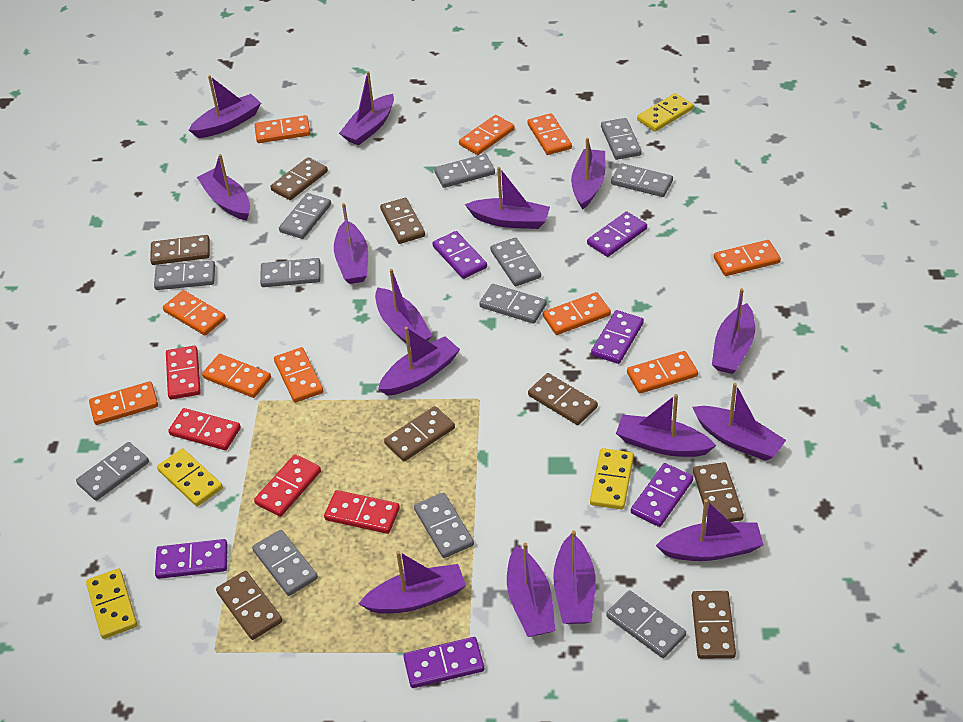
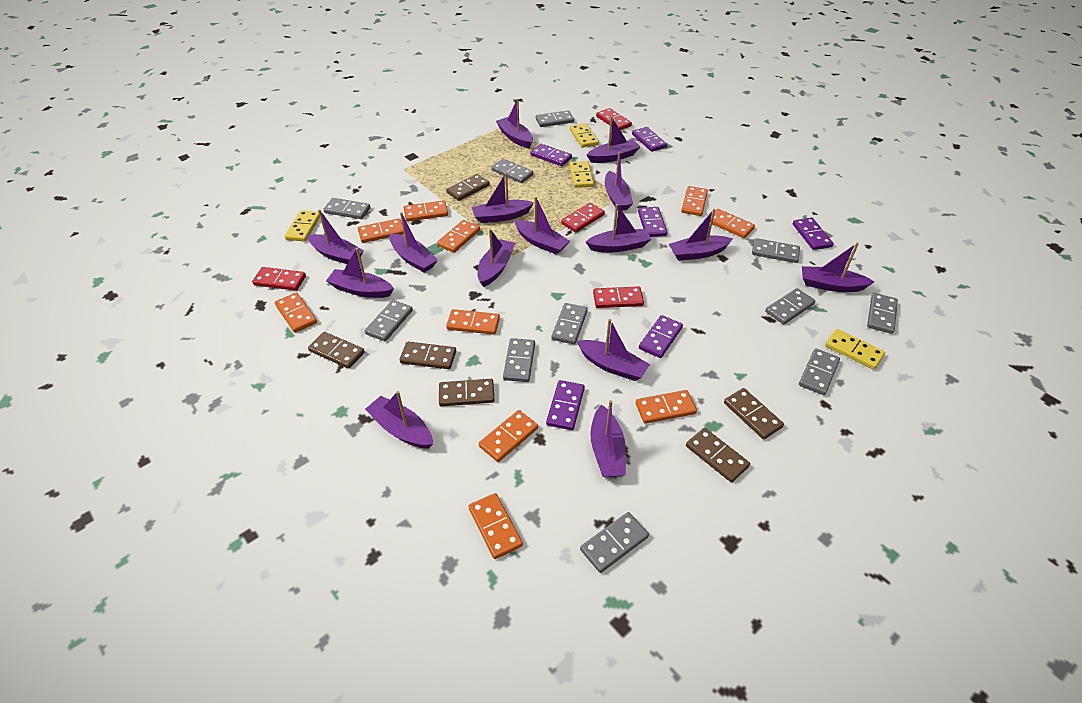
brown domino: [150,235,210,265] [216,571,282,640] [270,157,328,200] [380,198,425,244] [384,406,455,461] [528,373,598,425] [692,591,736,659] [693,462,744,522] = 8 -> [308,332,365,369] [400,342,456,369] [439,379,495,406] [446,174,490,201] [686,428,750,482] [724,388,784,439] = 6
grey domino: [76,442,149,501] [154,261,215,290] [252,530,318,596] [260,258,321,287] [279,193,331,239] [414,493,474,558] [434,154,495,188] [479,284,547,324] [490,238,541,286] [601,118,642,160] [606,590,686,658] [611,163,673,197] = 12 -> [323,198,371,219] [365,300,413,341] [491,159,533,183] [503,338,535,382] [536,110,574,127] [551,303,588,345] [580,512,649,573] [752,238,800,263] [765,288,815,324] [799,348,840,395] [867,293,898,334] = 11

